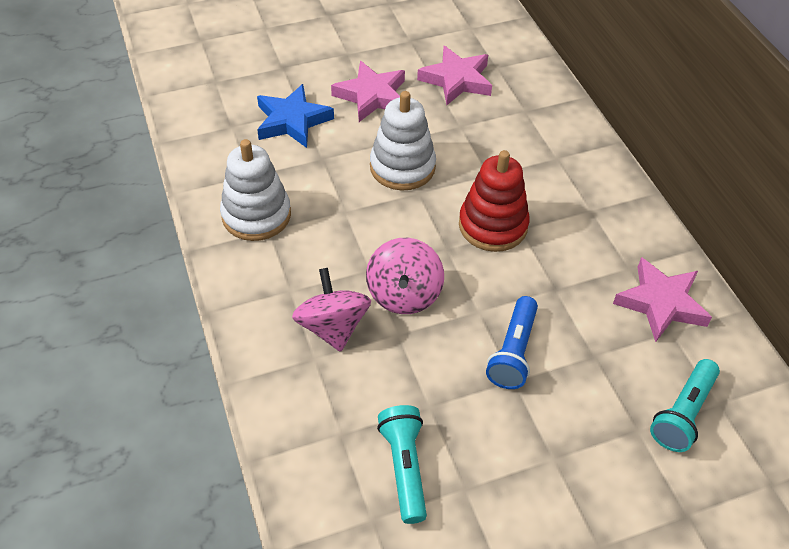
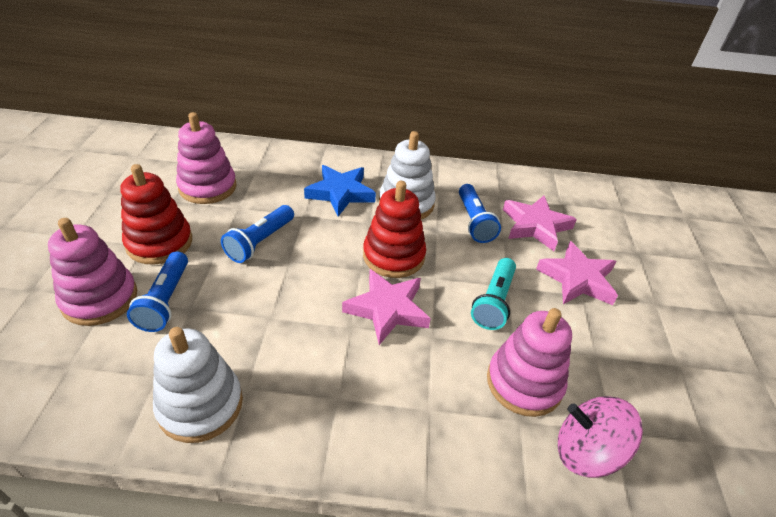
blue flashlight: [486,296,538,389] = 1 -> [127,251,188,332] [221,205,294,263] [459,184,501,243] = 3
pink spinning top: [292,268,371,352] [366,238,444,314] = 2 -> [558,396,643,478] = 1
pink stacking toy: none = 0 -> [48,218,137,326] [176,112,237,204] [487,308,572,417] = 3
red stacking toy: [459,150,530,252] = 1 -> [121,164,192,265] [363,181,426,278] = 2
turquoise flashlight: [377,405,427,524] [650,359,720,452] = 2 -> [471,258,516,330] = 1

